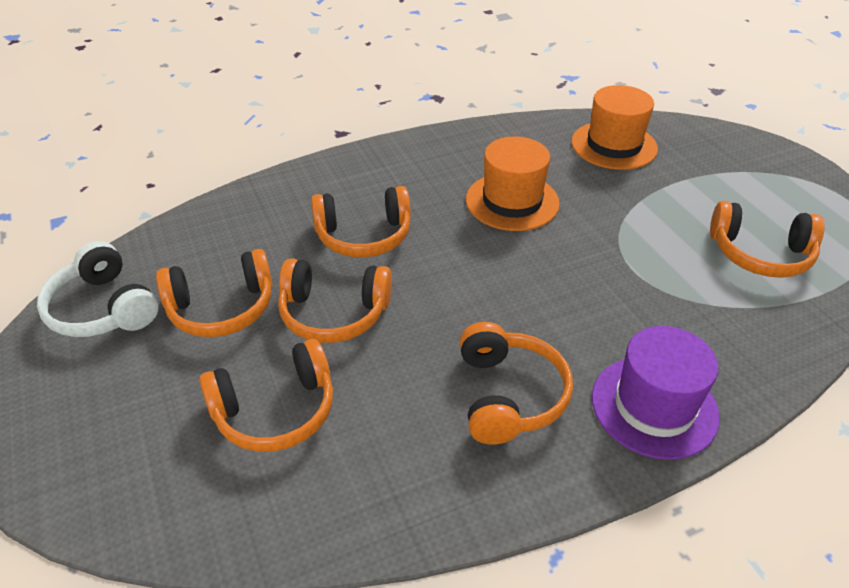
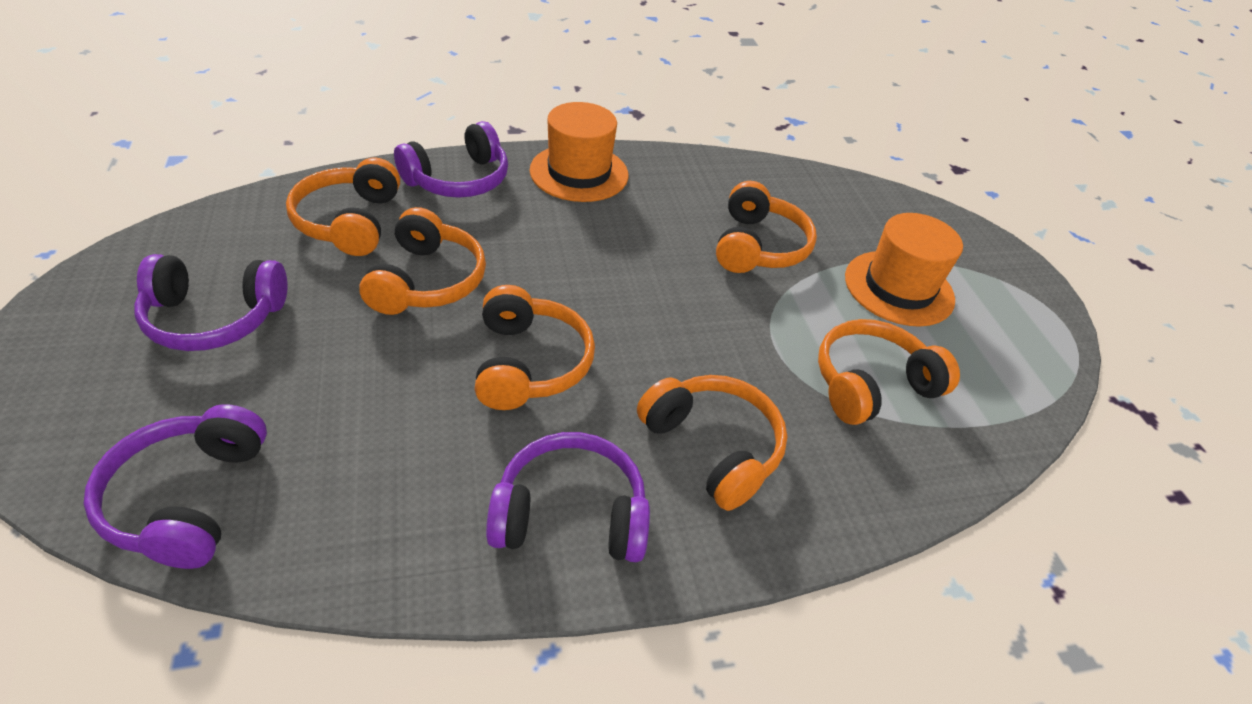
purple hat: [592,326,720,460] = 1 -> none = 0
purple headphones: none = 0 -> [83,404,267,569] [134,254,288,351] [394,121,508,198] [486,432,650,562] = 4
white headphones: [37,241,159,337] = 1 -> none = 0

